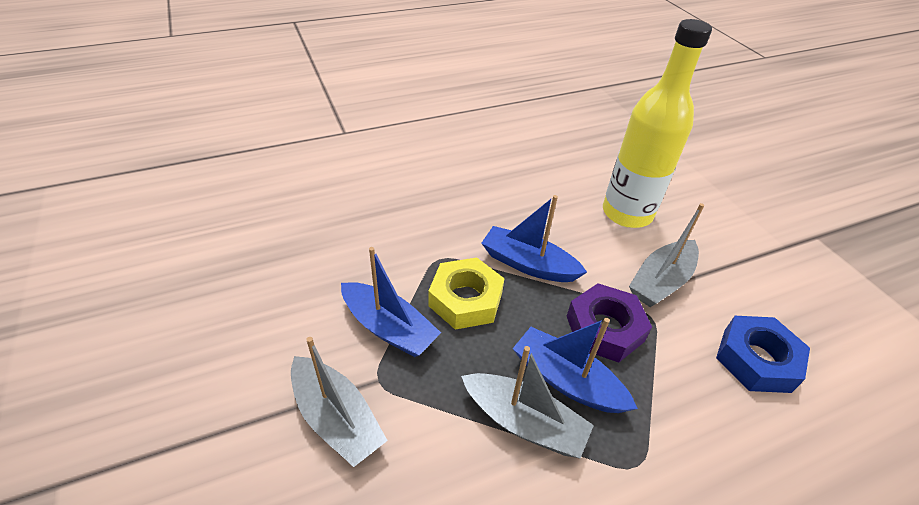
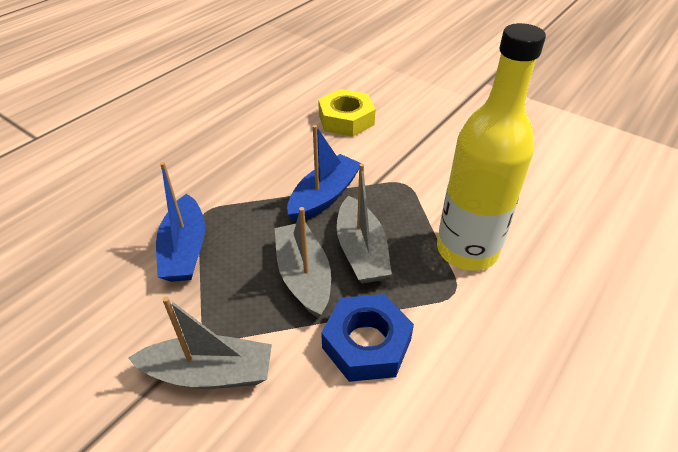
blue boat: [341,247,441,357] [481,195,587,282] [513,318,638,413] = 3 -> [156,162,205,282] [287,125,361,222] = 2
purple nut: [567,283,652,363] = 1 -> none = 0

